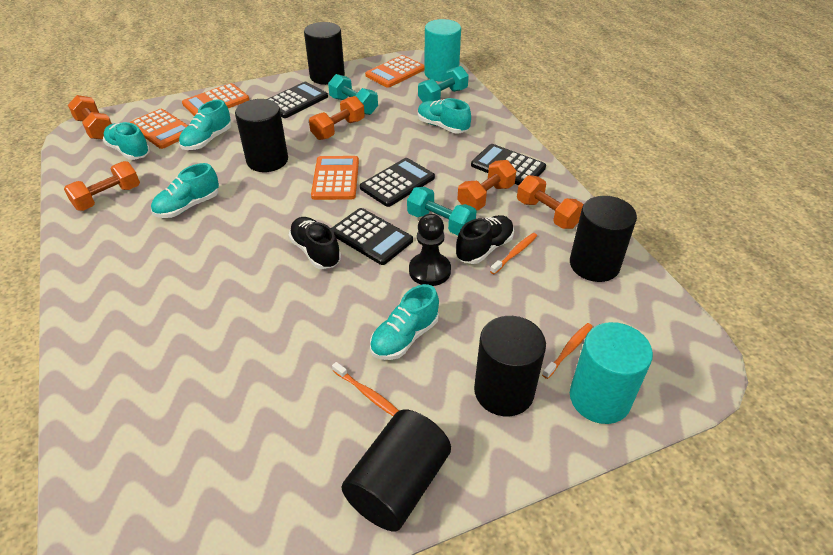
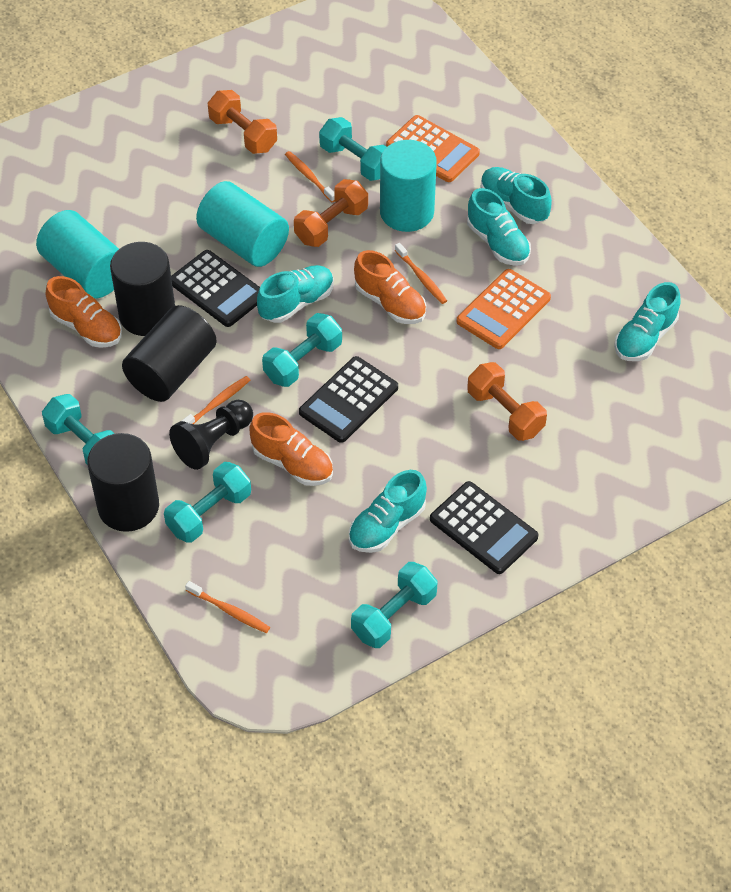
black calculator: [268,82,328,118] [331,208,413,265] [360,158,435,207] [471,144,546,185] = 4 -> [171,250,260,327] [299,356,398,443] [430,481,539,574] = 3
black cylinder: [235,99,288,172] [304,22,345,85] [341,409,451,531] [474,316,546,416] [570,196,637,282] = 5 -> [87,433,159,532] [110,242,175,336] [122,305,217,402] = 3
black shoe: [289,217,341,269] [456,215,514,264] = 2 -> none = 0
orange calculator: [130,109,188,149] [182,83,249,116] [311,156,359,200] [365,55,424,88] = 4 -> [386,115,480,182] [457,269,551,349] = 2
orange dumbbell: [64,161,140,211] [68,95,112,140] [309,96,365,140] [457,160,516,210] [517,175,584,229] = 5 -> [208,90,277,154] [294,179,368,247] [467,362,547,441] = 3
orange shoe: none = 0 -> [46,276,122,348] [249,412,333,486] [354,250,426,324] = 3
orange toothbrush: [332,362,399,416] [490,233,537,274] [542,323,593,379] = 3 -> [182,376,250,424] [185,581,270,633] [285,151,335,202] [395,243,447,304] = 4
turquoise cylinder: [424,19,461,82] [570,322,653,424] = 2 -> [36,210,119,299] [196,181,289,267] [380,140,437,232] = 3
turquoise dumbbell: [328,74,378,115] [407,187,477,235] [418,66,469,102] = 3 -> [42,394,115,464] [164,462,251,543] [262,313,342,387] [319,117,387,181] [351,562,438,648] = 5

